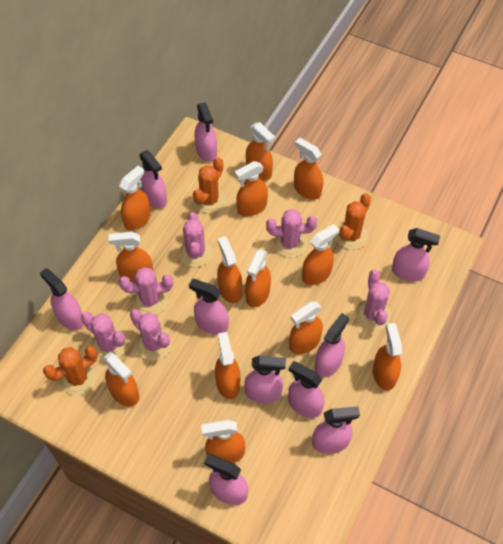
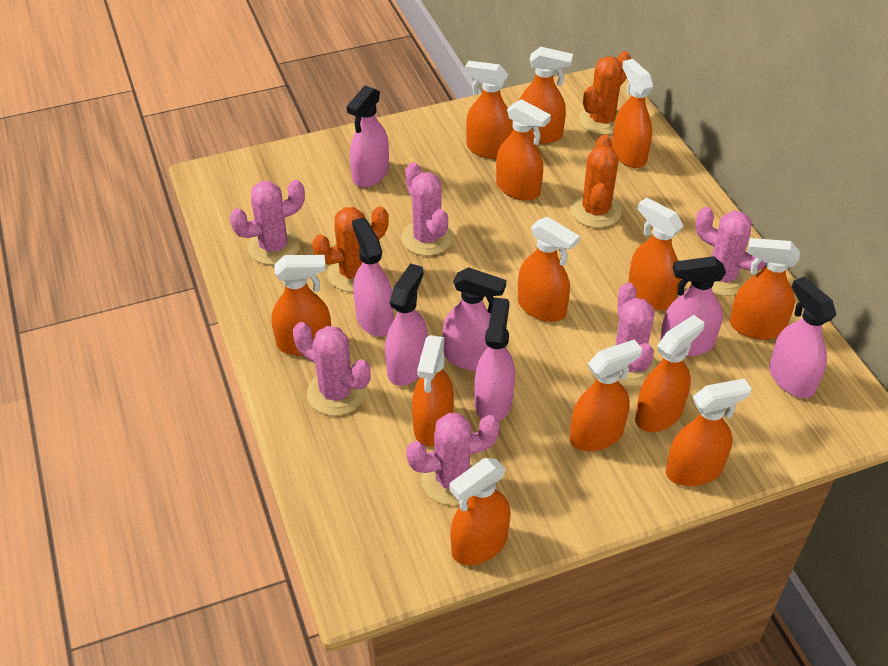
pink spray bottle: [40,268,84,330] [139,150,167,209] [189,279,229,335] [195,102,217,162] [204,454,248,505] [244,355,286,403] [288,361,324,418] [312,406,360,454] [315,313,349,378] [392,228,440,282] = 10 -> [346,86,389,187] [352,217,394,337] [385,263,428,386] [443,267,506,371] [474,297,515,422] [660,256,726,356] [769,277,836,398] = 7

